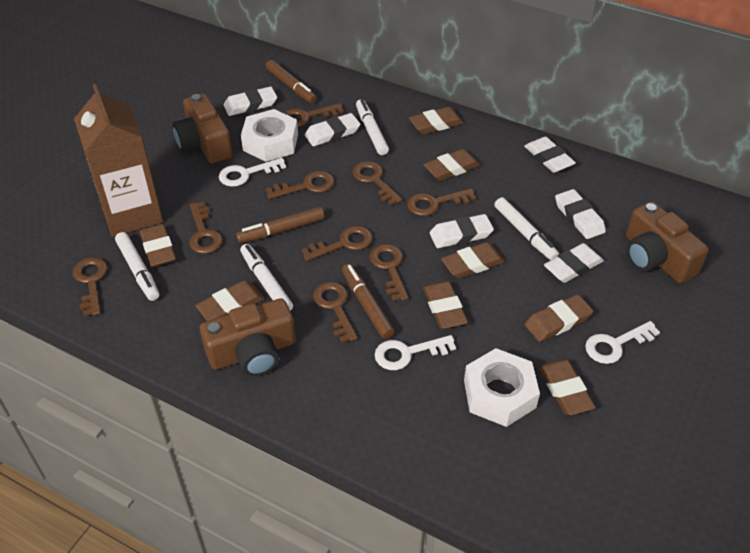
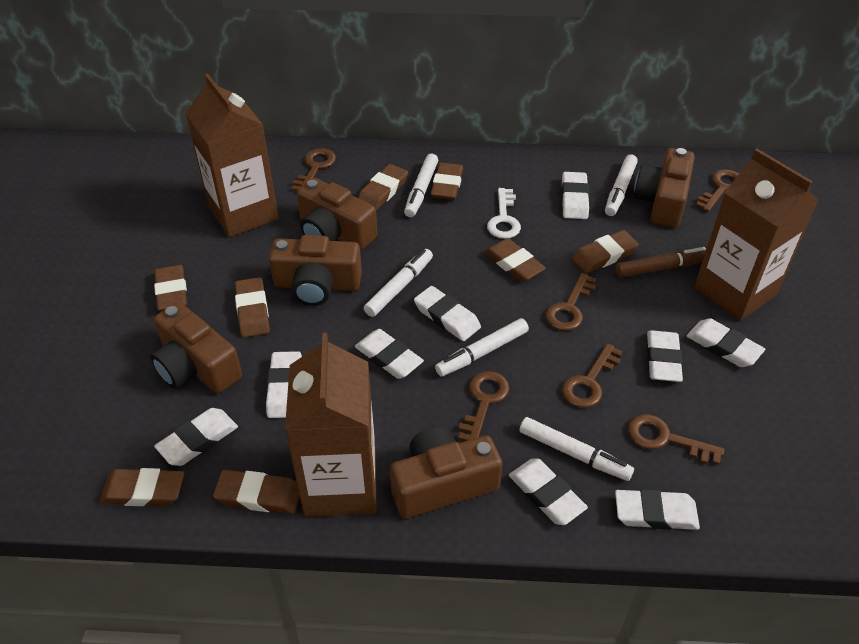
brown camera: [172,94,232,164] [200,298,295,376] [626,201,709,283] = 3 -> [151,302,242,394] [269,235,362,306] [297,178,377,250] [390,426,503,518] [634,148,695,228] = 5
brown carton: [74,84,163,237] = 1 -> [186,74,279,237] [285,333,377,517] [694,148,818,321] = 3
brown key: [73,257,108,317] [189,202,222,254] [266,171,334,199] [284,103,344,127] [301,226,372,261] [313,282,358,343] [352,161,403,206] [370,244,408,301] [407,189,476,216] = 9 -> [291,148,336,191] [458,371,509,441] [546,273,596,331] [562,343,623,408] [628,414,724,465] [695,169,739,212] = 6
brown marker: [236,207,324,243] [266,60,317,103] [342,264,395,339] = 3 -> [615,247,707,278] = 1
white eraser: [224,87,277,116] [305,113,360,146] [430,214,494,248] [524,137,576,173] [544,243,604,283] [555,189,606,239] = 6 -> [154,408,238,466] [266,351,302,418] [355,329,424,379] [414,286,481,341] [509,459,588,525] [561,172,589,219] [615,489,700,530] [647,330,683,382] [687,318,765,367] = 9
white key: [219,158,286,187] [375,335,456,370] [585,321,660,364] = 3 -> [487,188,521,239] = 1
white marker: [115,232,159,301] [240,244,293,311] [356,99,389,155] [494,197,559,260] = 4 -> [364,249,433,317] [404,154,438,217] [435,318,529,377] [520,417,634,481] [605,154,638,216] = 5
white nut: [241,109,298,162] [464,348,540,427] = 2 -> none = 0

